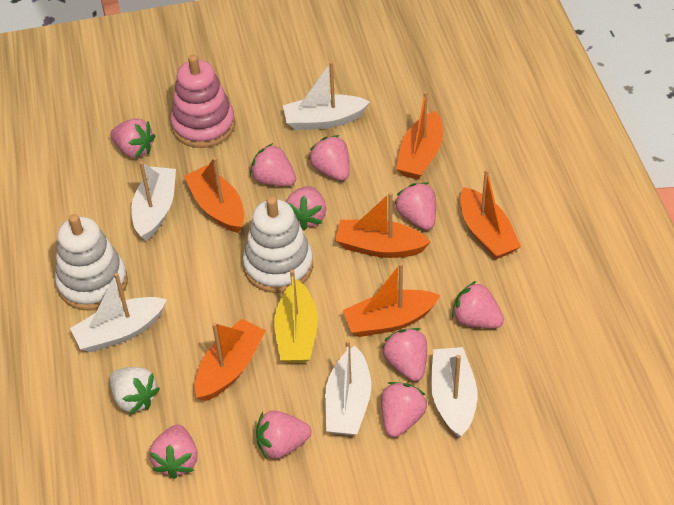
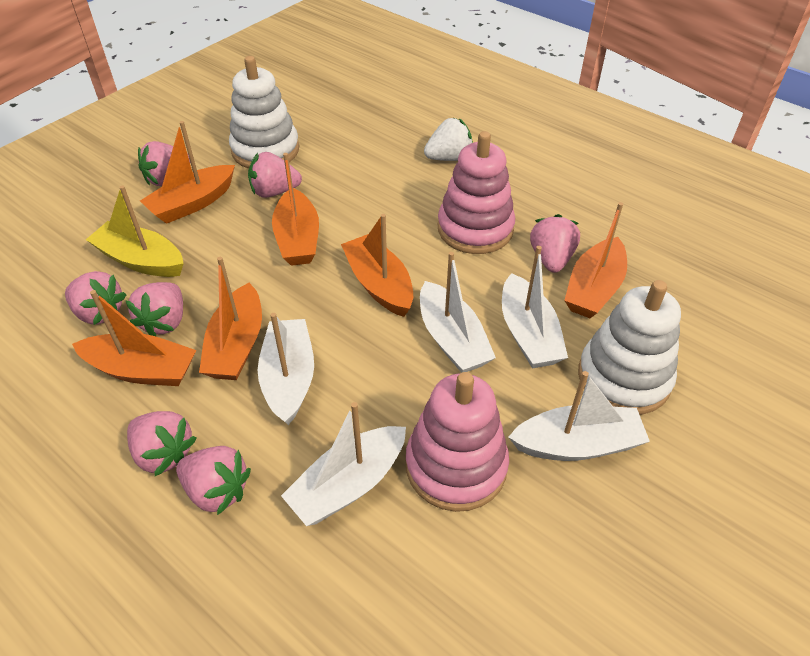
pink stacking toy: [170,55,235,148] = 1 -> [406,372,509,512] [438,131,515,254] = 2
pink strawberry: [110,118,155,158] [149,425,198,479] [250,143,296,186] [256,410,312,460] [286,186,326,230] [308,135,350,181] [381,382,427,437] [382,328,427,381] [394,182,436,230] [452,281,504,328] = 10 -> [65,271,126,325] [125,282,183,336] [127,411,197,476] [138,141,190,186] [176,446,251,515] [248,152,302,198] [530,214,580,273] = 7

